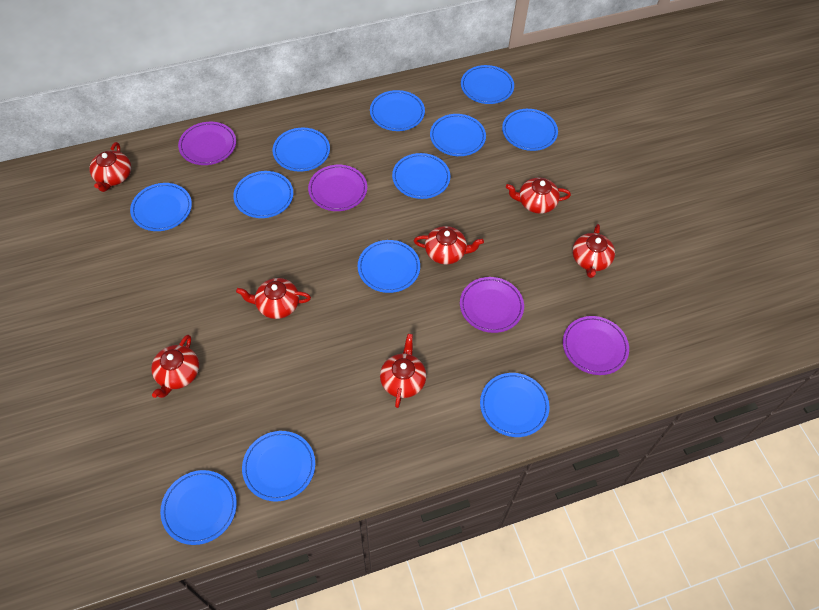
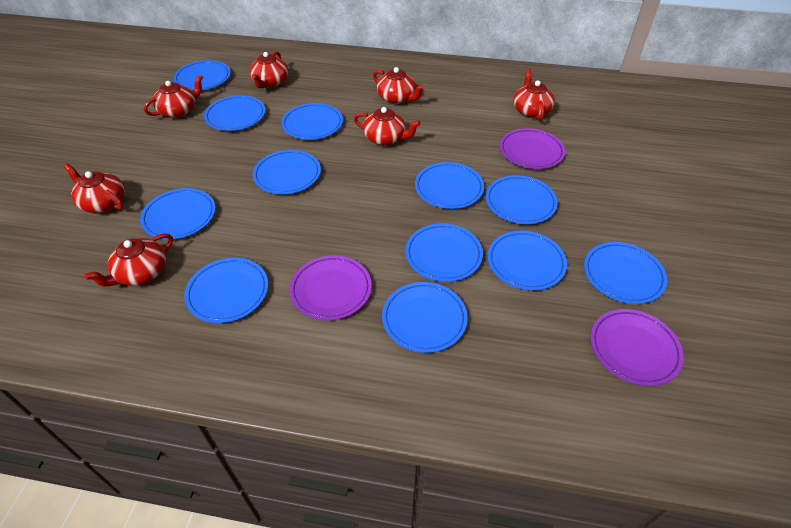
purple plate: [178,122,236,165] [308,165,367,211] [460,277,524,333] [563,316,629,375] = 4 -> [289,255,372,320] [500,128,565,169] [590,309,684,386] = 3

